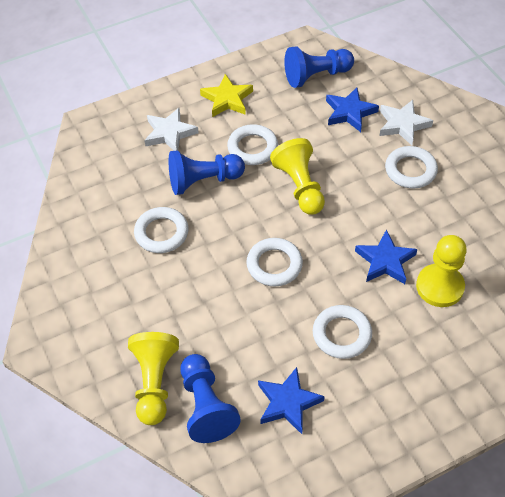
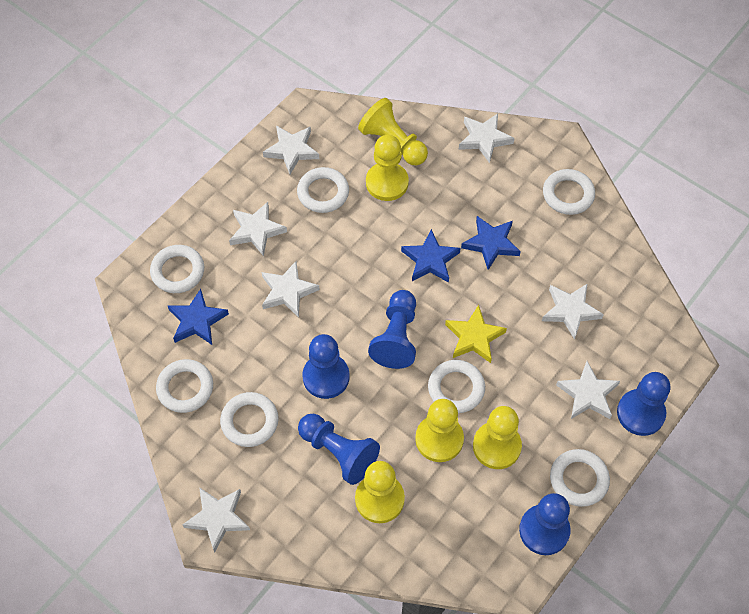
blue pawn: [169,150,245,195] [180,354,241,443] [284,47,354,88] = 3 -> [298,413,380,485] [302,334,350,399] [368,290,416,369] [519,493,571,555] [617,372,670,436] = 5
white ring: [134,207,189,253] [227,124,278,165] [246,238,303,286] [313,305,372,359] [385,146,438,188] = 5 -> [150,245,204,293] [156,359,213,413] [220,392,278,447] [297,167,349,213] [428,360,485,413] [543,169,595,215] [550,449,610,507] = 7
white star: [144,108,199,151] [379,100,433,145] = 2 -> [182,487,250,553] [229,202,287,256] [262,261,320,317] [263,126,319,174] [459,114,515,163] [542,283,604,340] [556,361,620,419] = 7
yellow pawn: [128,332,179,425] [270,138,325,215] [416,235,467,307] = 3 -> [355,461,405,523] [358,98,428,165] [366,135,409,201] [415,399,464,462] [473,406,522,469] = 5

